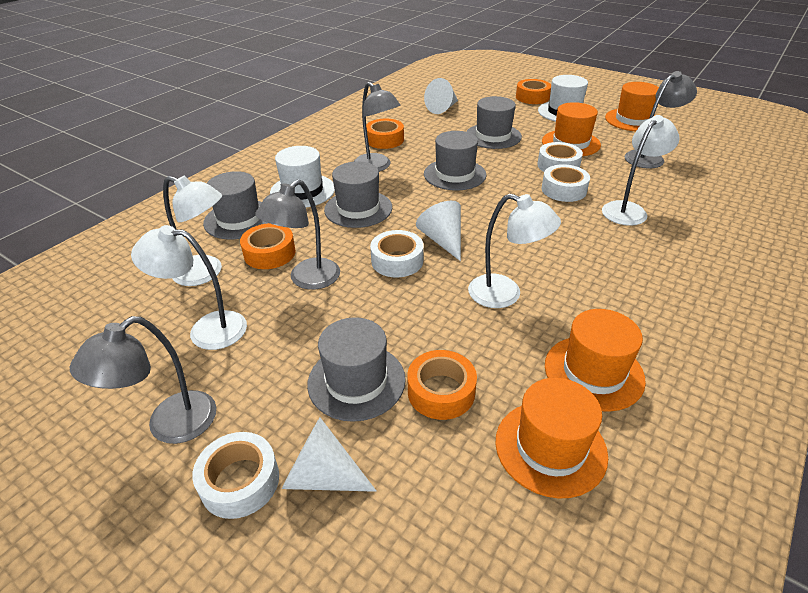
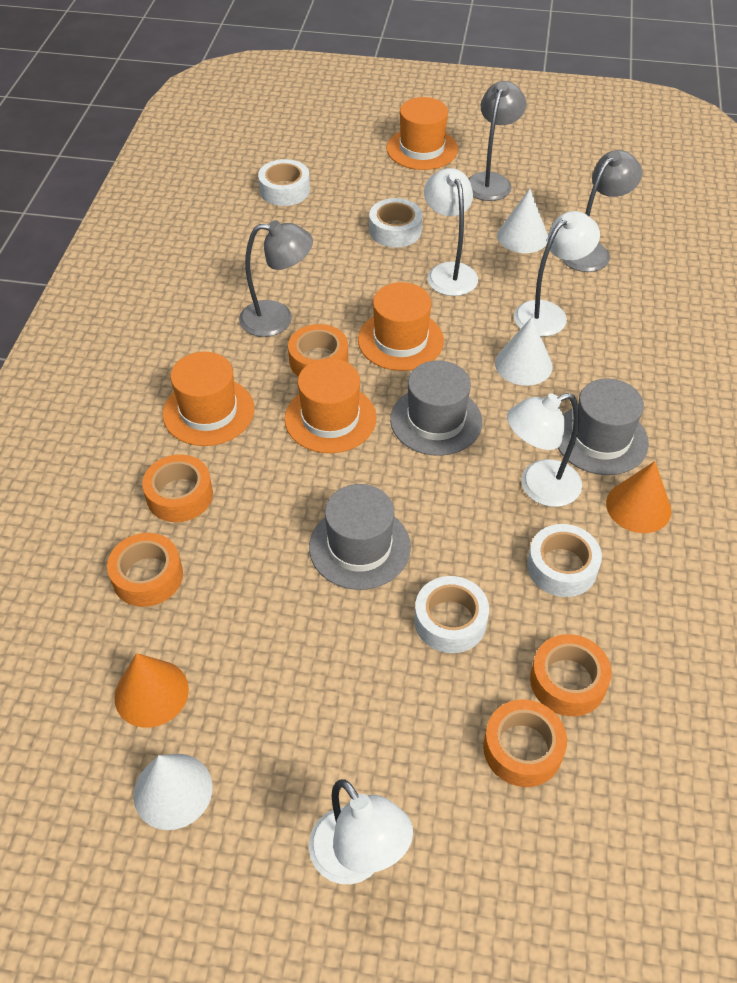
grey hat: [203,171,268,240] [307,317,406,422] [324,162,392,228] [424,131,486,190] [466,96,522,149] = 5 -> [309,484,411,590] [390,360,482,456] [558,379,649,475] = 3
grey lamp: [70,316,216,444] [255,179,340,290] [354,82,401,172] [625,71,697,169] = 4 -> [239,220,313,337] [468,81,526,201] [562,150,642,272] = 3
orange cone: none = 0 -> [114,653,189,728] [606,461,672,533] = 2
orange tape: [240,223,295,269] [366,119,404,149] [407,350,477,420] [516,79,551,104] = 4 -> [107,533,183,607] [142,454,213,522] [288,324,348,376] [483,699,567,787] [530,634,612,716] = 5
white hat: [270,146,335,207] [538,75,588,122] = 2 -> none = 0

